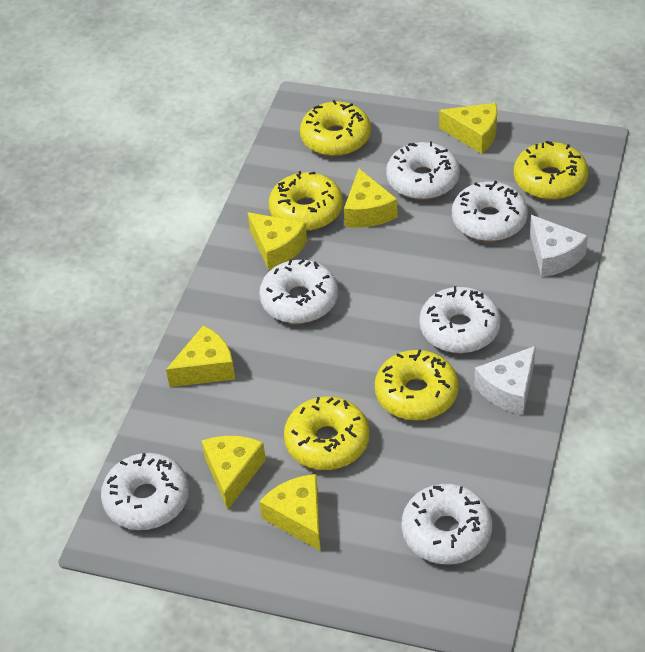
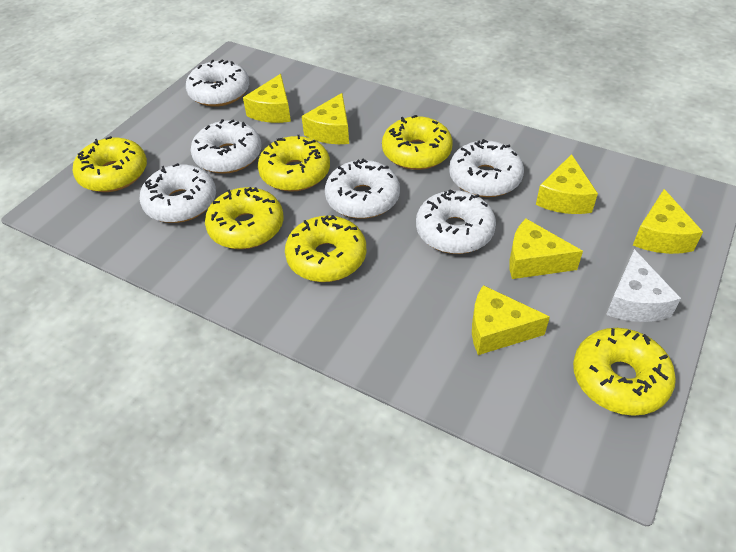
white cheese: [474,346,536,415] [530,215,588,277] = 2 -> [606,249,681,322] = 1
yellow donut: [269,171,343,231] [284,396,370,470] [300,100,371,156] [375,349,459,421] [514,141,588,200] = 5 -> [73,136,147,192] [205,187,284,249] [258,135,330,192] [285,215,367,282] [382,115,453,170] [573,328,676,416] = 6

